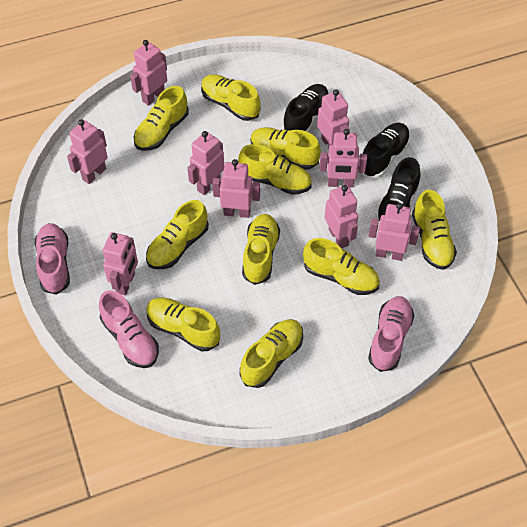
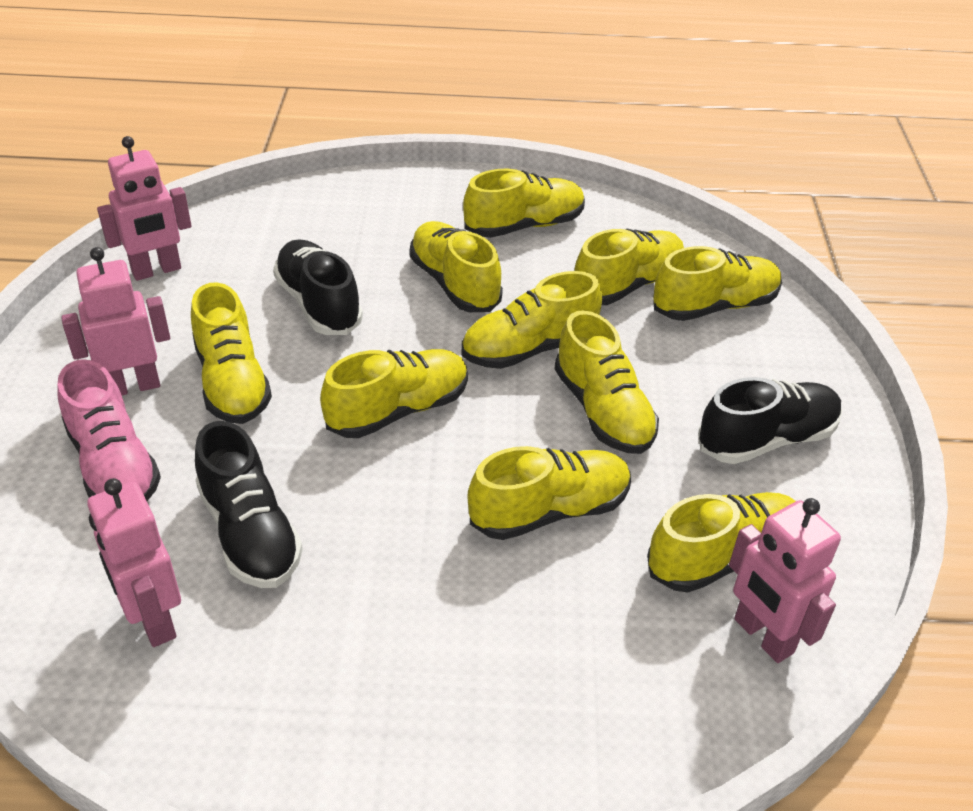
pink robot: [67,119,108,184] [103,232,138,295] [130,40,167,106] [187,131,224,195] [212,159,260,218] [317,89,349,149] [320,129,367,188] [324,185,358,248] [369,203,420,261] = 9 -> [61,247,170,395] [87,478,181,647] [97,136,191,281] [729,498,841,663] = 4
pink shoe: [35,223,70,295] [99,291,159,368] [368,296,414,372] = 3 -> [58,359,161,501] = 1

